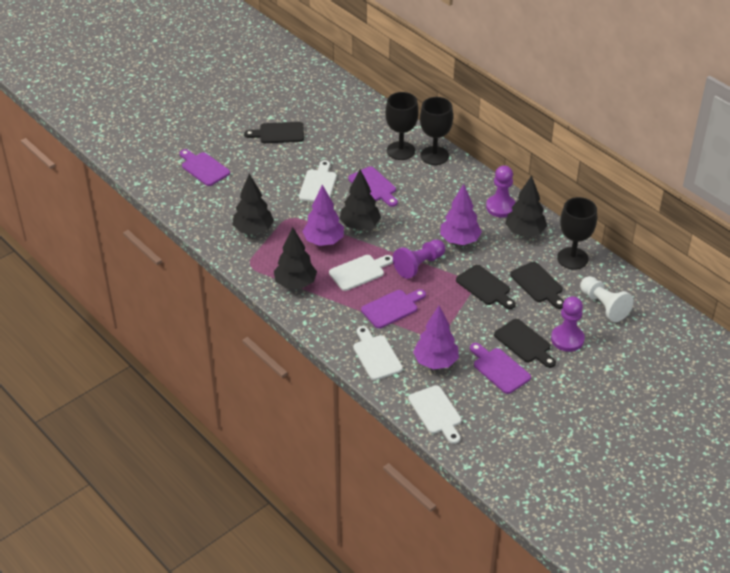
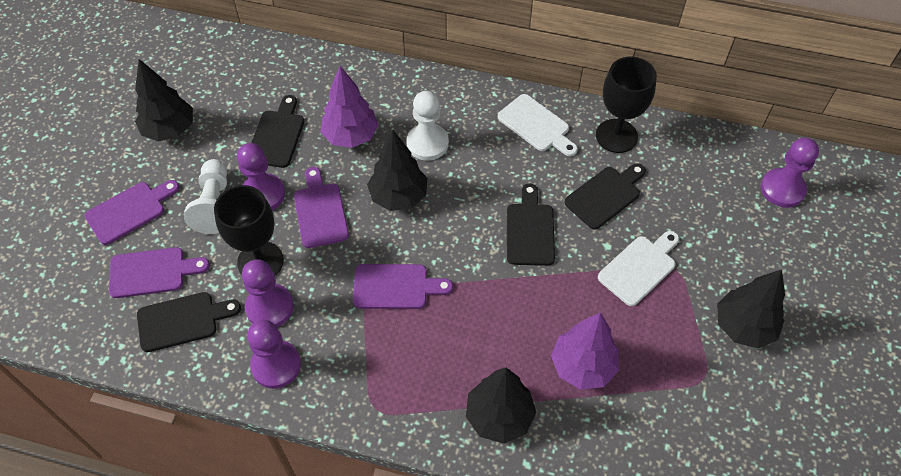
black goblet: [385,92,419,160] [420,97,453,165] [557,197,597,270] = 3 -> [214,185,284,276] [596,57,657,153] = 2
purple pawn: [393,240,445,279] [486,165,516,218] [551,296,585,352] = 3 -> [237,143,285,210] [242,259,294,327] [247,320,301,389] [761,138,819,208] = 4
purple tree: [302,185,344,246] [413,306,459,369] [440,184,482,245] = 3 -> [321,66,379,148] [551,312,619,390] = 2
white cutting board: [299,160,337,202] [329,255,393,291] [353,326,403,380] [408,385,461,444] = 4 -> [498,94,578,156] [598,231,679,306] = 2
white pawn: [580,276,634,322] = 1 -> [184,159,227,234] [406,91,449,161] = 2

